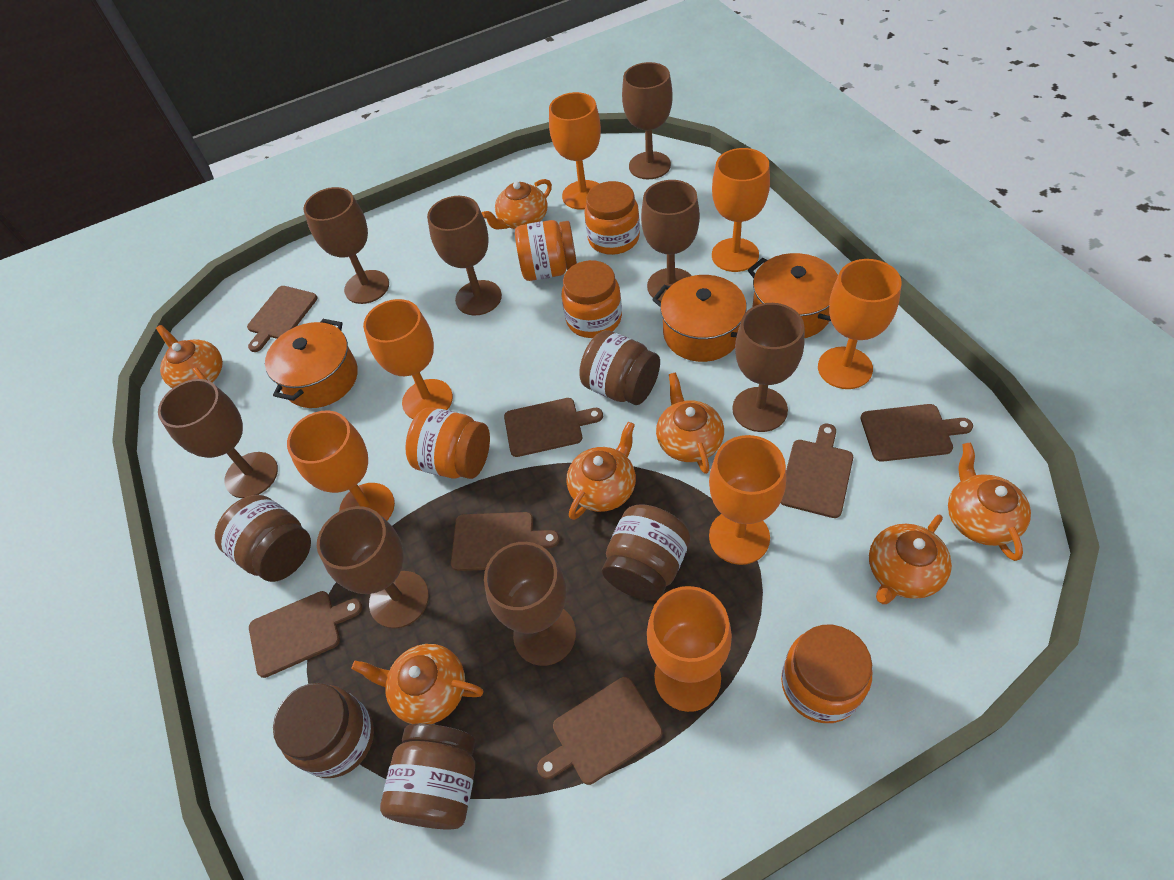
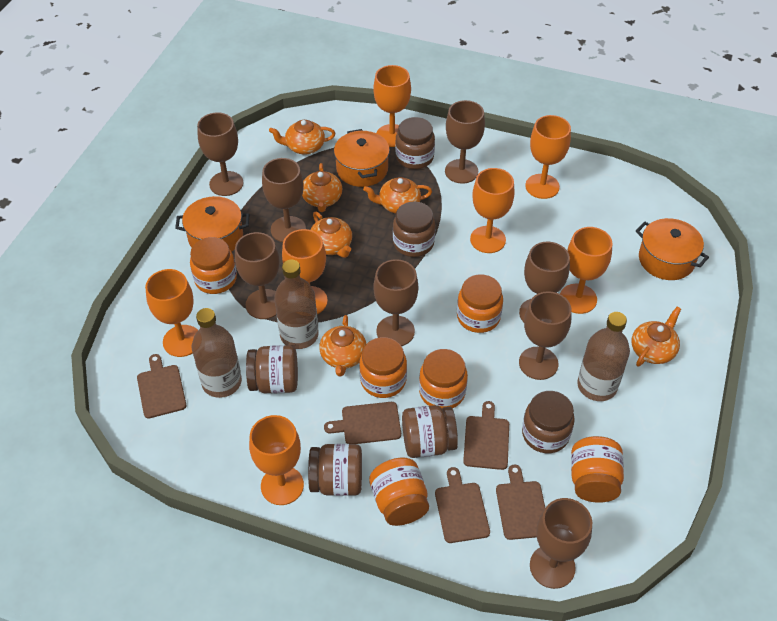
brown bottle: none = 0 -> [192,308,242,398] [274,260,319,349] [577,312,630,401] = 3
brown cutting board: [247,286,318,352] [249,591,362,678] [451,512,560,571] [504,398,603,457] [537,677,662,785] [781,424,853,518] [861,404,973,462] = 7 -> [137,354,186,419] [324,402,401,444] [435,467,490,543] [463,401,509,470] [496,465,545,540] = 5
brown jar: [215,495,311,582] [273,683,374,778] [380,724,475,830] [579,330,660,405] [602,504,690,601] = 5 -> [246,345,298,394] [308,444,362,496] [393,201,435,257] [395,117,435,169] [402,405,458,458] [522,391,575,453] = 6
orange jar: [405,407,490,479] [515,220,577,281] [562,260,622,338] [585,181,640,255] [781,625,872,723] = 5 -> [190,237,237,294] [359,337,407,398] [369,457,429,526] [419,349,468,408] [457,274,503,333] [571,436,624,502] = 6
orange teapot: [156,325,223,388] [351,644,483,724] [481,179,552,229] [566,422,636,520] [656,372,724,474] [869,515,952,604] [948,443,1031,561] = 7 -> [269,120,335,154] [302,163,343,212] [311,212,352,258] [319,315,366,376] [363,177,432,213] [632,307,681,366] = 6

